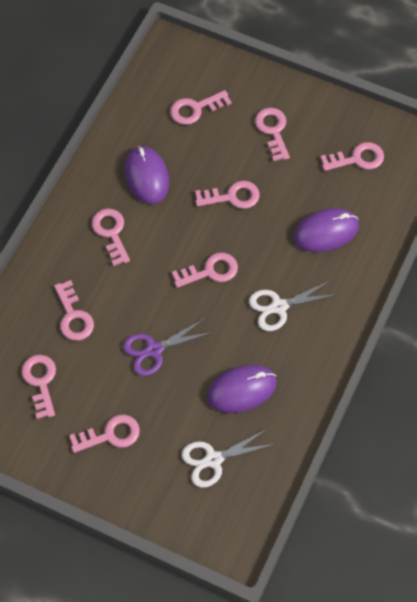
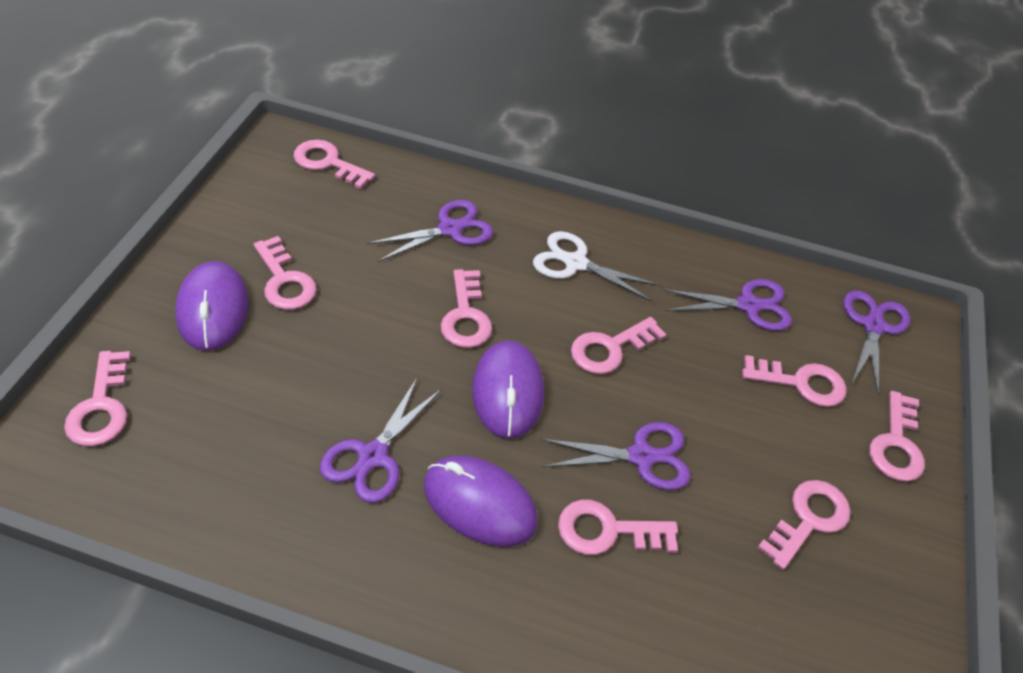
purple scissors: [123,318,213,376] = 1 -> [320,378,442,503] [367,200,493,262] [541,422,691,490] [662,279,792,331] [843,291,910,395] = 5
white scissors: [181,428,276,488] [249,280,338,331] = 2 -> [533,231,660,301] = 1

